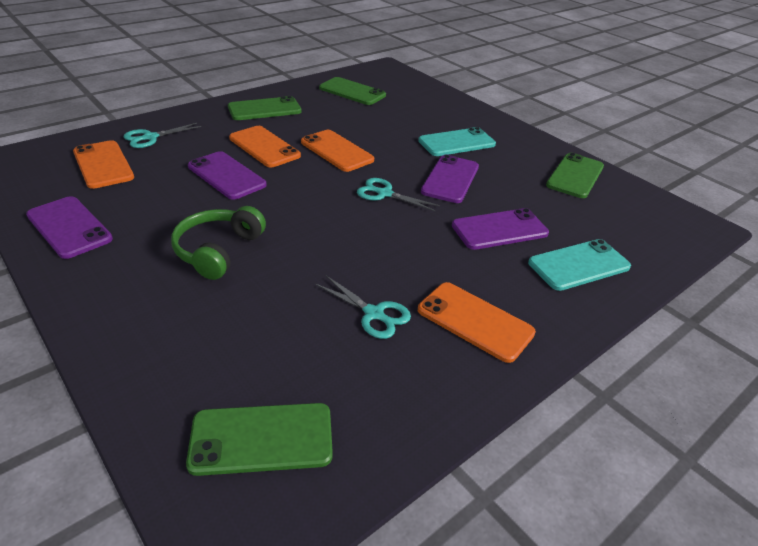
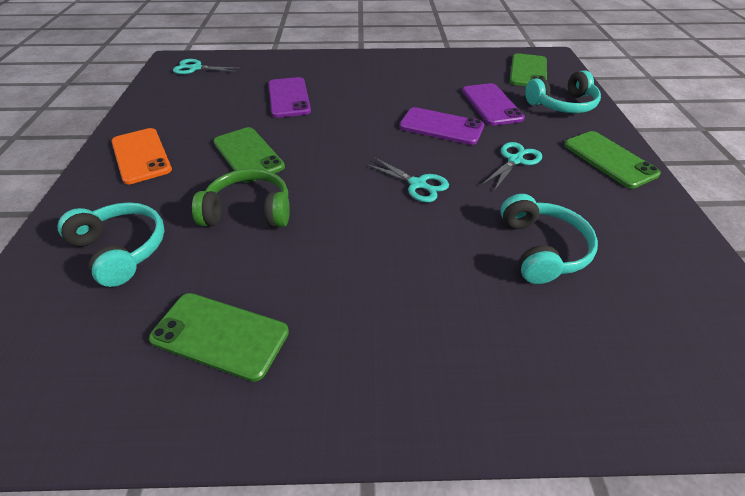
orange phone: [73,140,134,189] [229,126,301,167] [301,130,374,172] [418,282,536,363] = 4 -> [111,128,172,184] = 1
purple phone: [26,196,113,259] [188,151,267,200] [421,155,479,203] [452,208,549,250] = 4 -> [268,77,311,118] [399,107,484,145] [462,83,525,126] = 3
turquoise headphones: none = 0 -> [57,202,165,287] [500,194,598,284] [525,70,601,113] = 3
turquoise phone: [418,127,496,156] [528,239,631,291] = 2 -> none = 0

